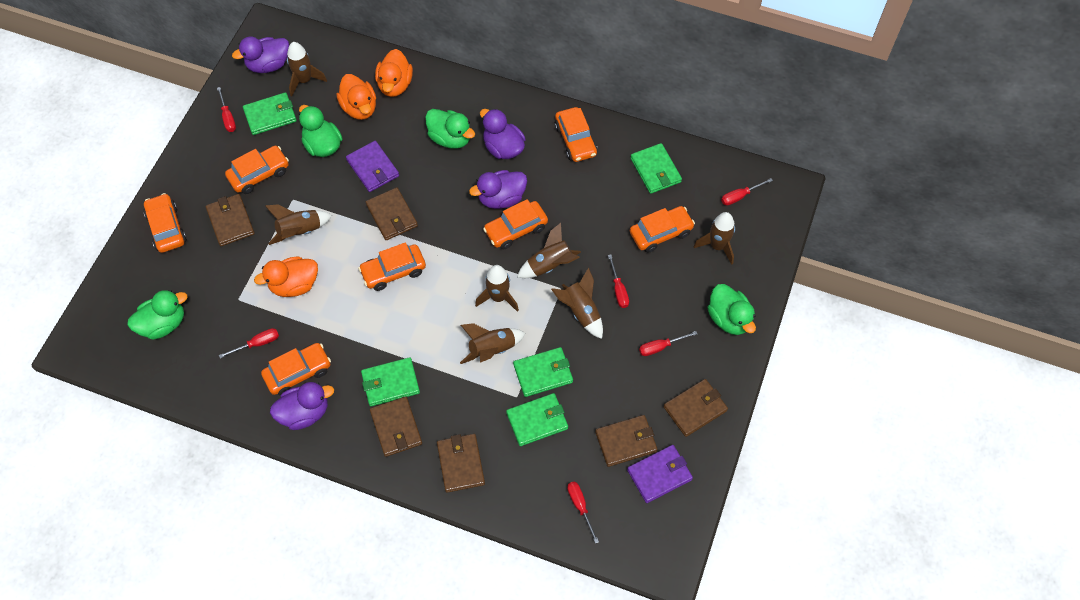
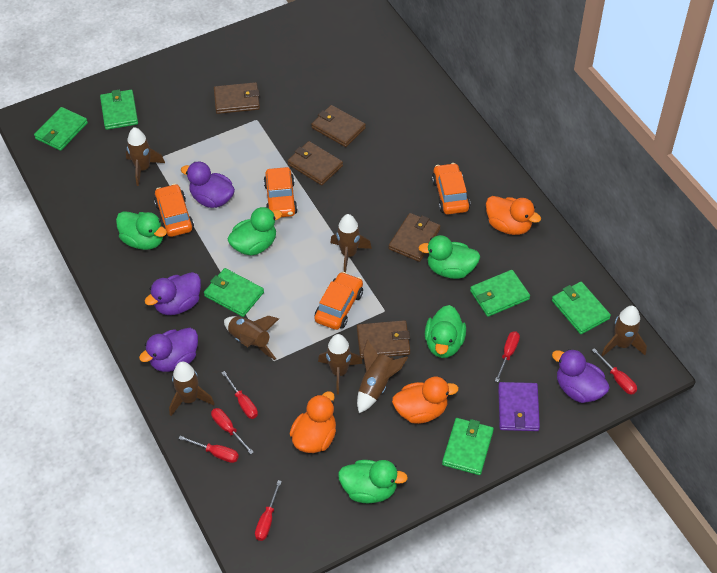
brown wallet: [206,194,255,246] [366,187,418,240] [370,396,422,457] [437,434,485,493] [595,415,658,467] [664,379,728,437] = 6 -> [214,82,260,114] [287,141,343,185] [311,105,366,147] [357,320,410,359] [389,213,441,262] = 5
green duck: [128,290,187,340] [299,105,343,157] [425,109,475,149] [707,284,756,335] = 4 -> [116,211,167,250] [227,207,282,255] [338,460,408,503] [418,235,480,279] [425,305,466,358] = 5
green wallet: [243,92,297,135] [361,357,420,406] [506,393,568,446] [513,347,573,397] [630,143,682,194] = 5 -> [34,107,88,151] [100,89,138,130] [204,268,264,317] [442,418,494,475] [470,270,530,317] [552,282,611,334] = 6
orange car: [144,193,187,253] [225,146,289,194] [261,343,331,396] [358,242,426,291] [483,199,548,249] [555,107,597,162] [630,206,695,253] = 7 -> [154,184,194,237] [264,167,298,217] [315,272,363,330] [432,163,470,214] = 4
purple wallet: [346,141,399,192] [627,445,693,503] = 2 -> [498,382,540,431] = 1

